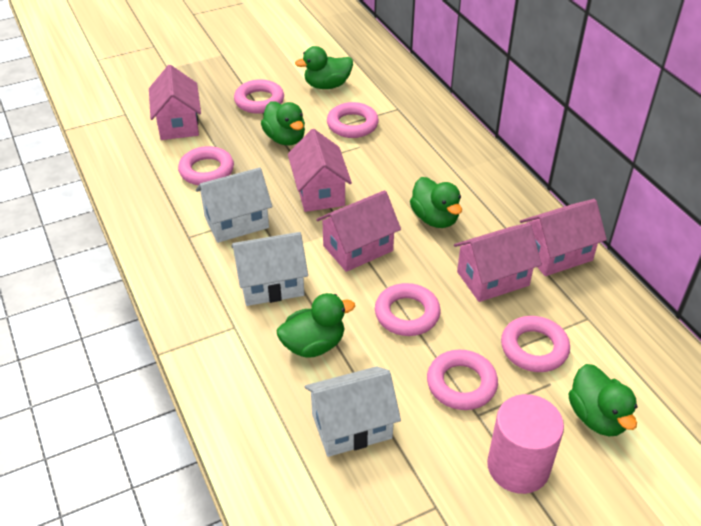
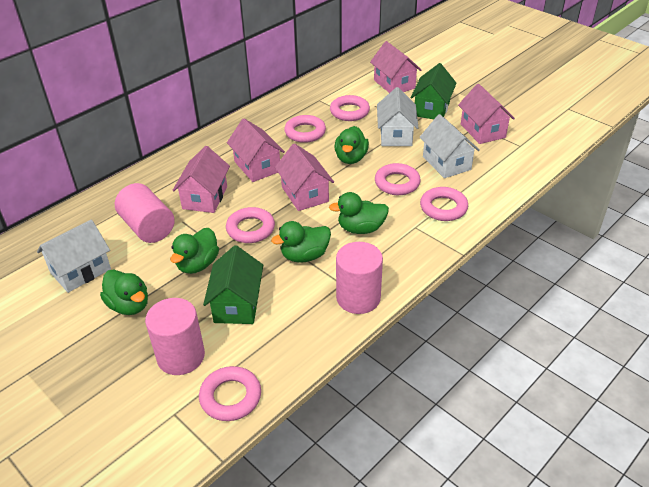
green house: none = 0 -> [203,245,263,324] [410,63,457,119] = 2
pink cylinder: [487,394,564,494] = 1 -> [115,183,175,243] [145,298,205,375] [336,242,383,314] = 3

